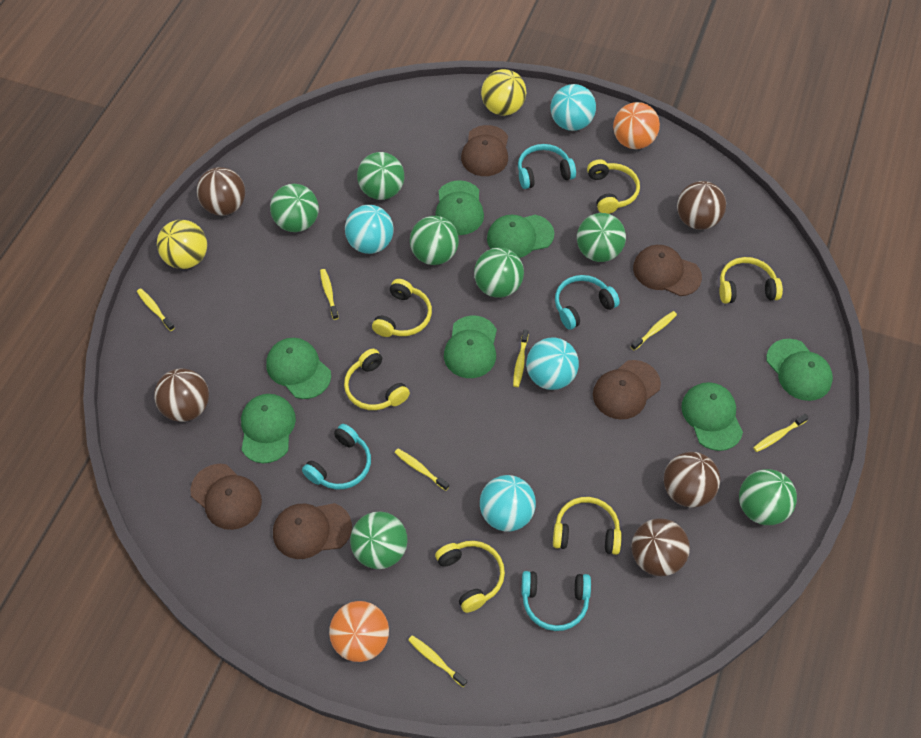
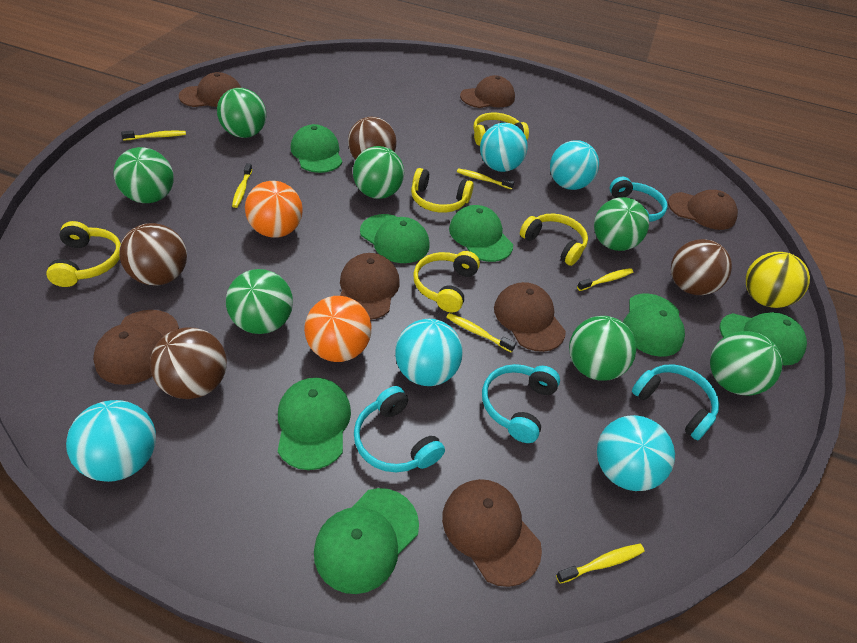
brown ball: [154,368,209,422] [197,167,245,216] [632,518,690,576] [664,452,720,508] [677,181,726,230] = 5 -> [119,223,187,286] [150,328,227,399] [348,116,397,160] [671,239,732,295] = 4
brown cap: [190,464,262,530] [273,503,352,559] [461,125,508,176] [593,360,661,419] [633,245,702,296] = 5 -> [93,310,179,385] [179,72,241,107] [340,253,400,320] [442,479,542,587] [460,75,515,108] [494,282,566,352] [668,190,738,230] = 7
turquoise ball: [345,205,394,254] [480,475,536,532] [526,338,579,390] [550,84,596,131] = 4 -> [66,400,156,482] [395,319,463,386] [480,123,528,172] [550,140,599,190] [597,415,675,491] = 5
yellow ball: [157,220,207,269] [481,69,526,116] = 2 -> [746,252,810,308] = 1
yellow headphones: [344,349,410,410] [372,279,432,337] [435,541,505,613] [553,497,622,555] [587,159,640,214] [719,257,783,303] = 6 -> [46,221,121,287] [411,168,474,213] [413,251,480,313] [473,113,529,146] [520,214,588,266] = 5
yellow toothbrush: [137,288,175,331] [320,269,339,320] [394,449,449,491] [408,635,467,687] [513,329,528,387] [631,311,677,351] [753,414,809,452] = 7 -> [121,131,186,140] [232,163,252,208] [446,313,516,353] [457,168,514,189] [556,544,645,584] [577,268,633,291] = 6

